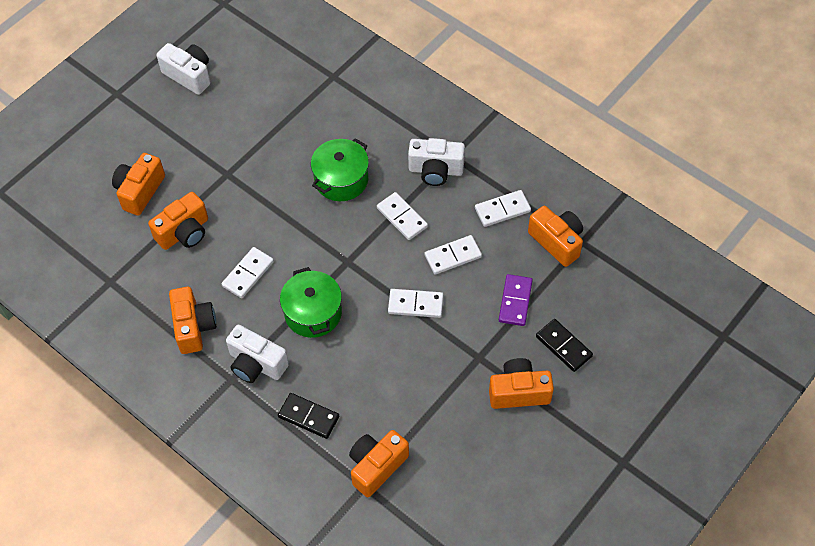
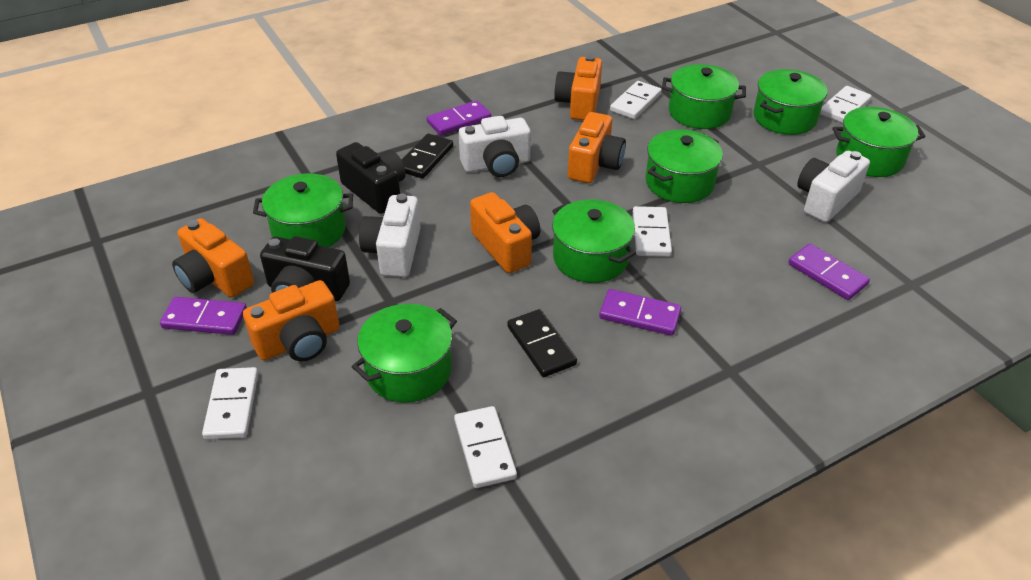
black camera: none = 0 -> [260,236,350,301] [336,142,406,214] = 2
green pot: [280,267,342,338] [311,138,369,201] = 2 -> [253,173,353,247] [352,304,457,403] [552,200,636,283] [646,129,723,203] [662,64,746,129] [753,69,827,135] [832,107,926,177] = 7
orange camera: [112,153,165,216] [148,192,208,250] [169,287,216,354] [349,430,409,497] [489,358,554,409] [528,206,583,267] = 6 -> [172,218,254,297] [243,280,340,361] [470,192,540,273] [554,55,602,120] [568,112,626,183] = 5
purple domino: [499,274,533,326] = 1 -> [160,297,247,335] [427,100,491,135] [599,289,681,336] [788,244,870,300] = 4

